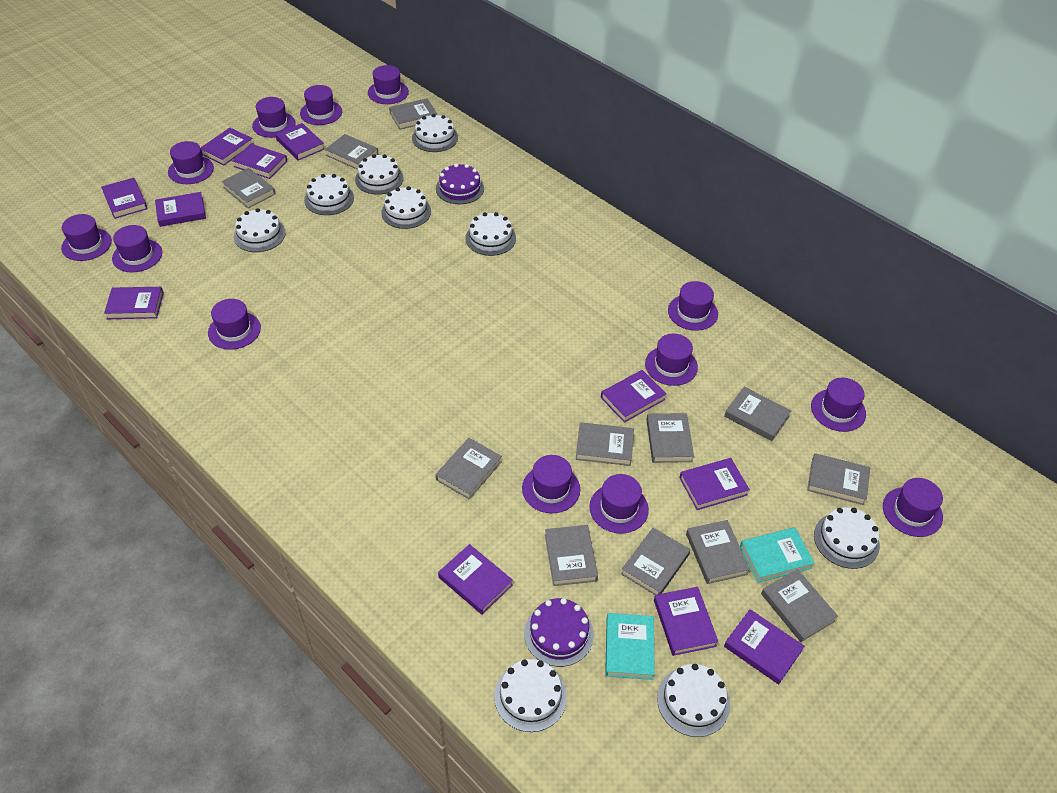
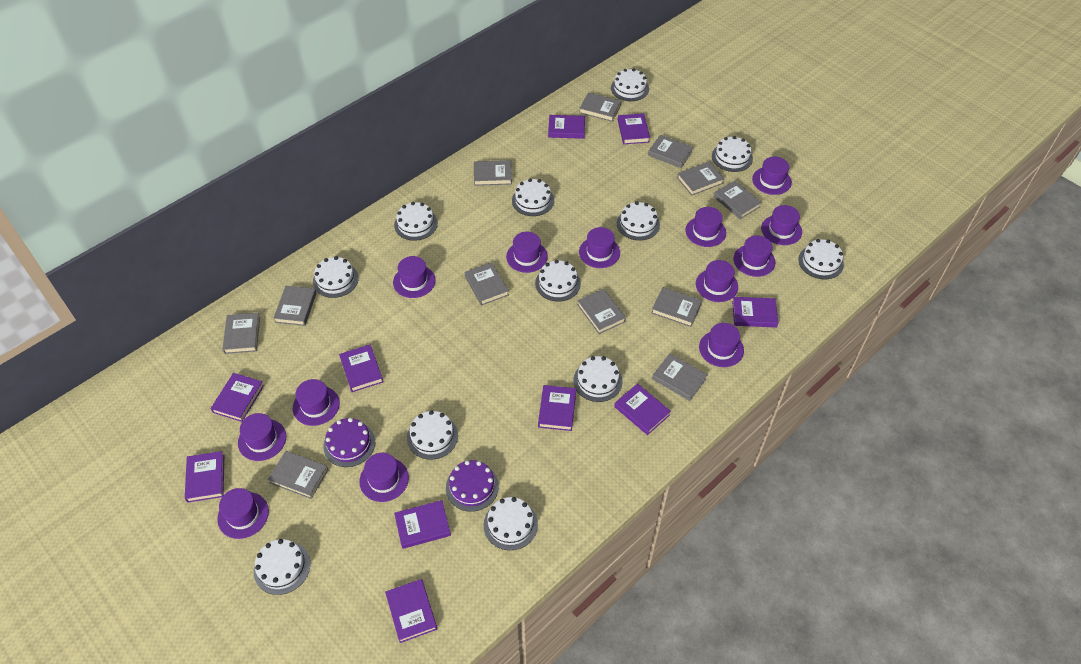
purple book: [101,178,148,219] [104,287,164,319] [155,192,206,227] [201,128,253,165] [232,144,288,179] [275,123,325,160] [438,544,513,614] [601,370,666,423] [654,587,718,656] [679,458,750,510] [724,609,804,684] = 11 -> [185,451,224,503] [211,373,264,422] [339,345,383,392] [385,579,437,643] [394,500,451,549] [538,385,576,431] [548,115,585,139] [614,383,671,435] [618,113,650,144] [732,297,778,327] = 10
turquoise book: [605,613,655,680] [740,527,815,583] = 2 -> none = 0
white cake: [234,208,286,252] [304,174,354,215] [355,154,403,195] [381,186,431,229] [412,114,458,152] [465,212,516,256] [494,659,567,732] [657,664,730,737] [814,507,880,569] = 9 -> [254,539,310,595] [313,256,359,298] [394,202,438,241] [407,410,458,460] [484,497,538,550] [512,179,554,216] [535,260,581,302] [573,356,623,402] [611,69,649,101] [617,201,660,240] [712,136,753,172] [798,239,844,279] = 12

